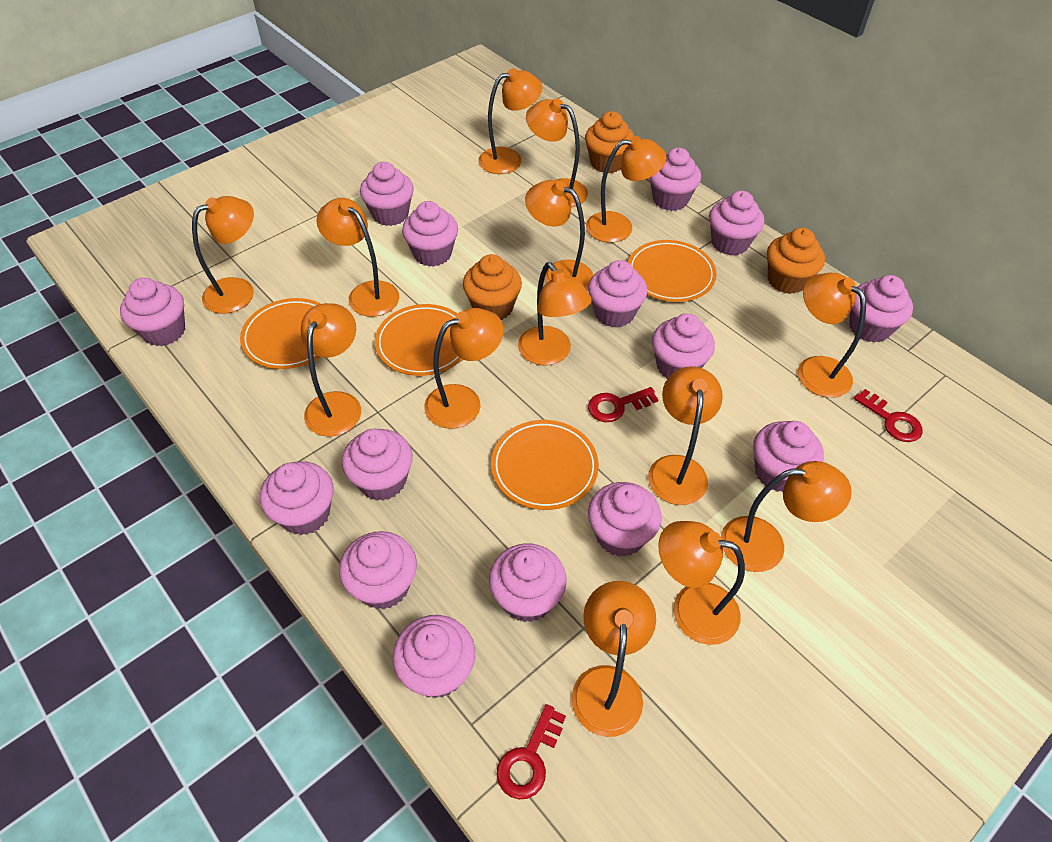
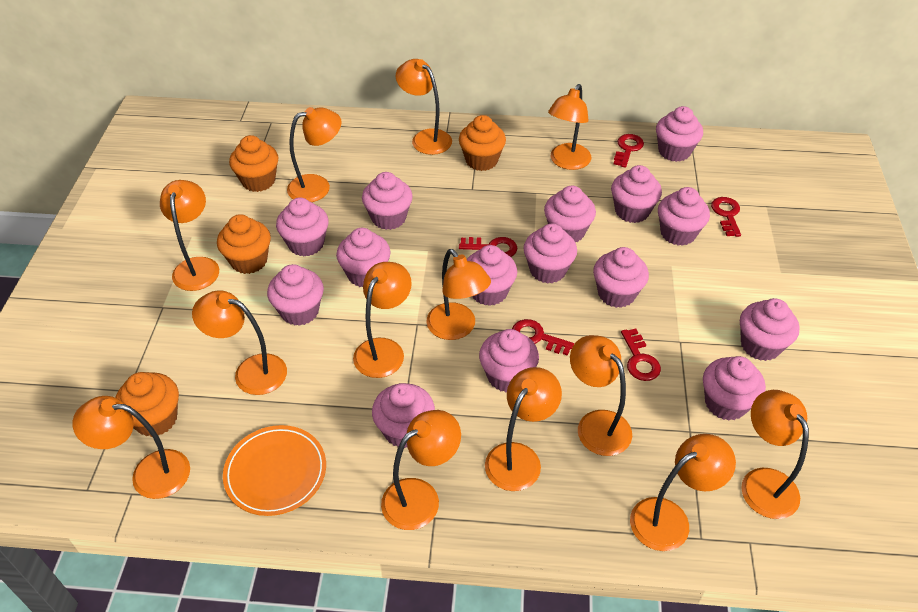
orange cupcake: [463,254,522,320] [585,111,634,173] [767,228,825,294] = 3 -> [115,372,179,437] [217,214,271,274] [229,135,278,192] [459,115,506,171] = 4
orange lamp: [192,196,254,314] [301,303,361,437] [316,198,399,317] [424,308,504,429] [478,68,543,174] [518,262,592,366] [525,180,593,290] [526,98,588,207] [572,581,656,737] [586,136,667,243] [648,366,723,505] [658,521,745,645] [721,461,852,572] [798,273,866,398] = 14 -> [72,396,190,499] [160,180,219,291] [192,290,287,395] [287,107,341,202] [353,262,412,378] [381,410,461,530] [396,59,452,155] [426,249,491,340] [485,367,562,491] [548,84,591,170] [570,335,632,456] [630,434,736,551] [741,390,809,519] = 13
orange plate: [240,298,321,369] [375,304,462,376] [491,420,599,510] [628,240,717,302] = 4 -> [223,425,326,516] = 1
red key: [497,704,566,800] [588,387,658,422] [854,389,922,442] = 3 -> [459,237,517,257] [512,319,574,356] [614,134,644,168] [621,329,661,381] [711,197,741,237] = 5

